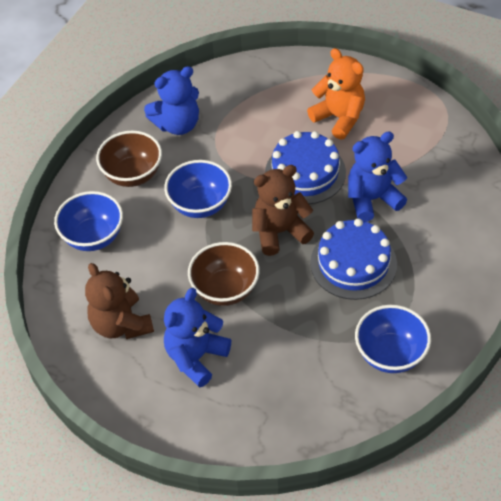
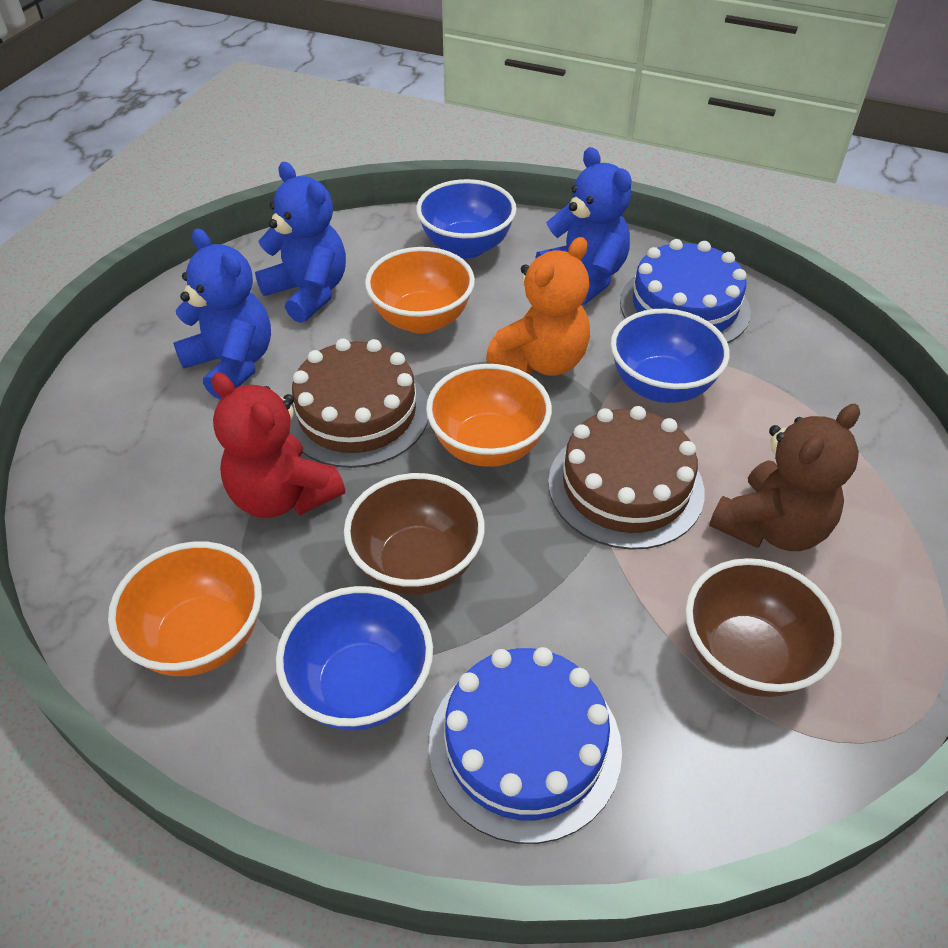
brown cake: none = 0 -> [290,338,428,468] [548,406,705,550] = 2
brown teddy bear: [85,263,154,339] [252,165,314,256] = 2 -> [709,404,860,551] = 1
orange bowl: none = 0 -> [108,541,262,676] [365,247,475,334] [426,364,552,467] = 3
red teddy bear: none = 0 -> [212,373,345,518] = 1

